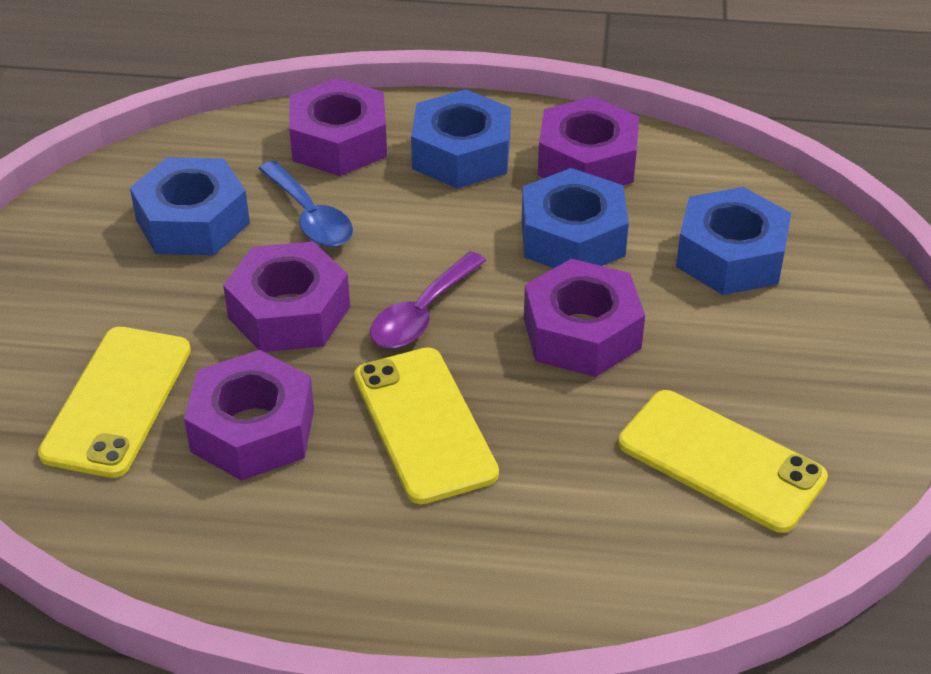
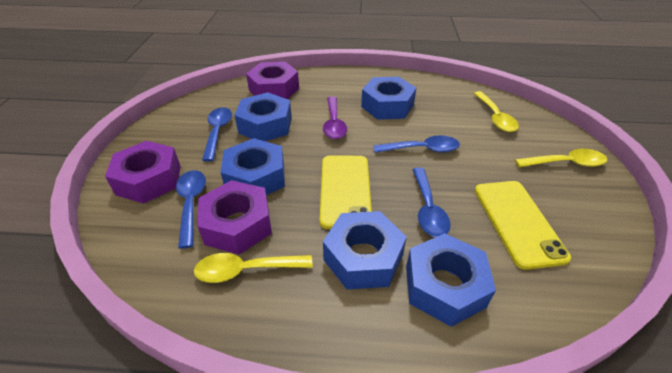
blue nut: [130,157,250,255] [411,89,511,189] [522,168,629,268] [676,187,791,295] = 4 -> [220,138,285,195] [235,92,292,141] [323,211,407,289] [361,77,416,120] [406,233,496,327] = 5
blue spoon: [258,161,353,247] = 1 -> [176,170,206,249] [202,107,232,162] [373,135,460,153] [412,168,451,237] = 4
purple nut: [184,350,314,481] [223,242,350,352] [289,78,387,176] [524,259,645,377] [538,97,639,186] = 5 -> [105,141,181,204] [197,180,272,255] [246,62,299,99] = 3
yellow phone: [38,327,191,478] [354,347,499,504] [618,390,828,533] = 3 -> [320,156,372,229] [475,181,571,270] = 2
yellow spoon: none = 0 -> [194,253,313,283] [474,91,519,132] [515,149,607,167] = 3

